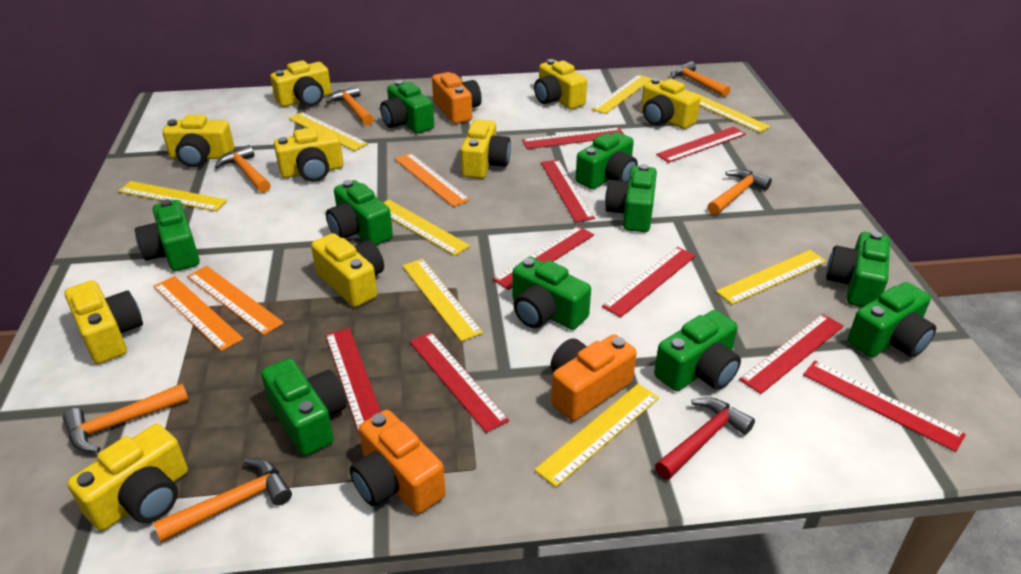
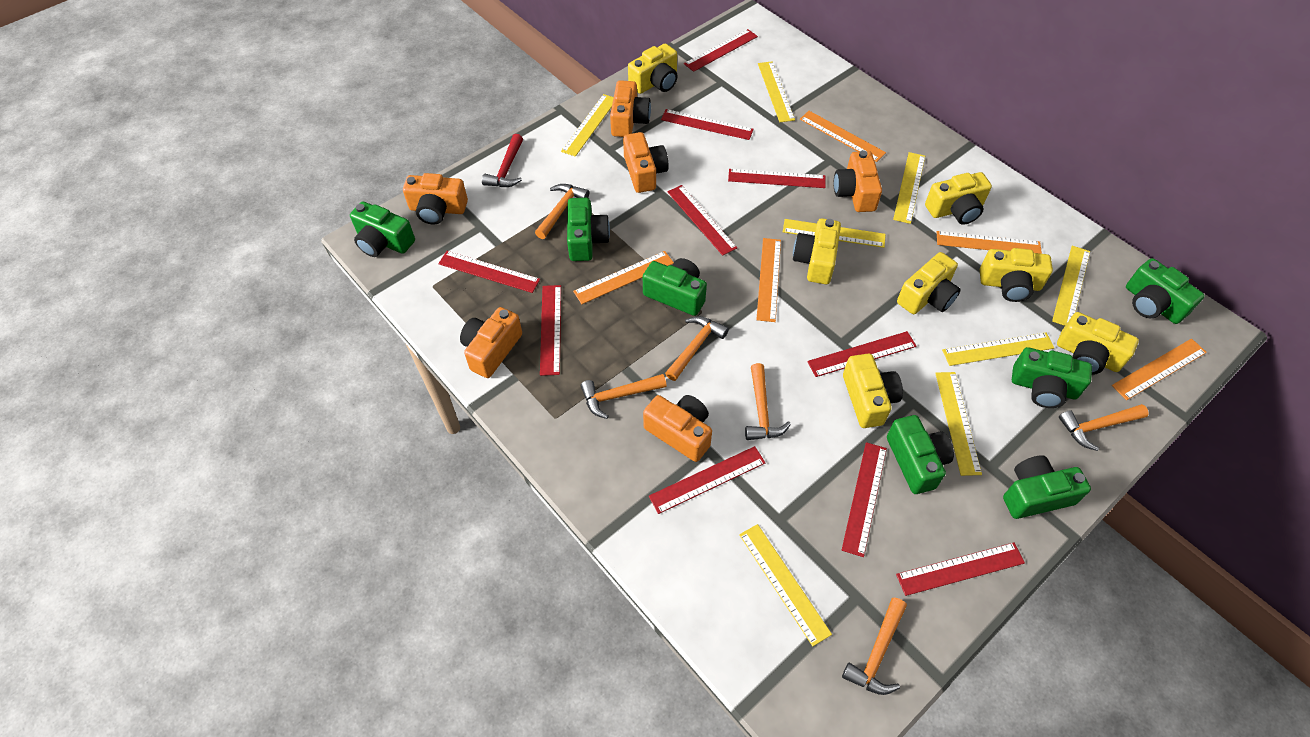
green camera: [135,199,200,271] [261,358,347,456] [326,180,393,245] [380,80,434,133] [512,257,591,330] [576,132,638,189] [605,164,657,232] [654,310,741,391] [826,231,890,307] [847,282,936,357] = 10 -> [350,202,415,257] [567,198,610,261] [643,258,707,316] [887,415,954,494] [1003,455,1091,519] [1012,347,1092,408] [1126,258,1205,324] = 7
orange camera: [350,410,446,514] [432,72,482,124] [551,334,637,421] = 3 -> [403,173,468,225] [460,307,522,378] [610,80,651,137] [623,132,669,193] [643,395,712,462] [834,150,882,212] = 6
orange ruler: [153,276,243,351] [187,266,284,335] [395,153,470,207] = 3 -> [573,251,674,304] [756,238,781,322] [800,111,886,162] [937,231,1042,254] [1112,339,1207,400] = 5
red ruler: [325,328,381,436] [409,332,509,433] [493,226,594,290] [522,127,625,149] [541,160,595,222] [602,247,696,317] [656,126,746,163] [739,314,844,394] [803,361,966,452] = 9 -> [438,251,540,293] [540,285,561,376] [649,446,766,514] [661,109,754,140] [667,185,737,256] [684,29,758,72] [728,169,826,188] [807,331,916,377] [842,442,887,557] [896,542,1025,596] = 10
yellow camera: [65,280,143,364] [67,424,188,531] [162,115,234,167] [270,60,332,107] [274,128,344,182] [311,233,384,307] [460,119,511,179] [534,59,587,109] [641,78,701,129] = 9 -> [628,43,677,94] [793,218,841,284] [843,353,903,428] [897,252,961,314] [925,172,992,225] [980,248,1053,302] [1057,312,1139,375] = 7

